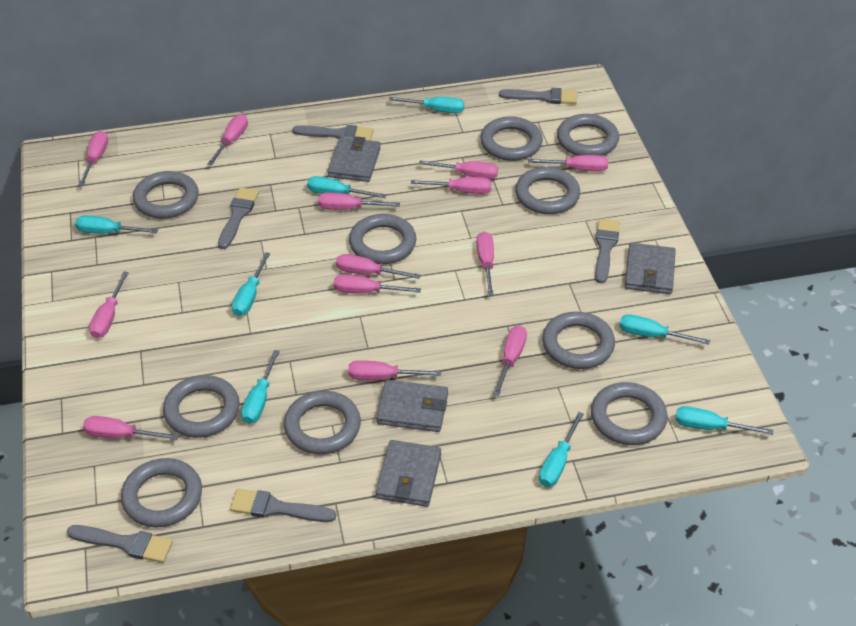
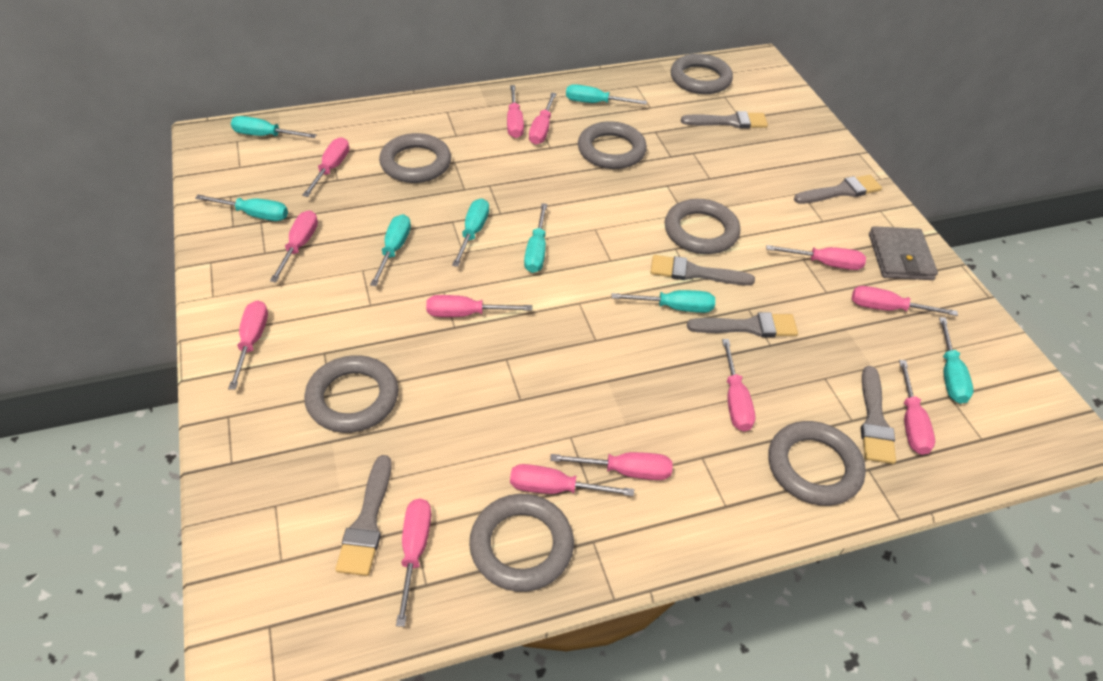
grey ring: [121,458,202,528] [133,171,199,219] [163,375,240,438] [284,391,361,454] [349,214,416,264] [480,116,543,161] [515,167,580,214] [542,312,615,369] [557,114,619,156] [591,382,668,445] = 10 -> [304,355,398,433] [379,133,451,183] [469,494,574,592] [578,121,647,169] [665,199,740,254] [671,54,733,94] [768,421,866,506] = 7
grey wallet: [327,136,381,182] [376,380,448,432] [376,440,441,507] [625,243,676,294] = 4 -> [869,226,938,280] = 1

